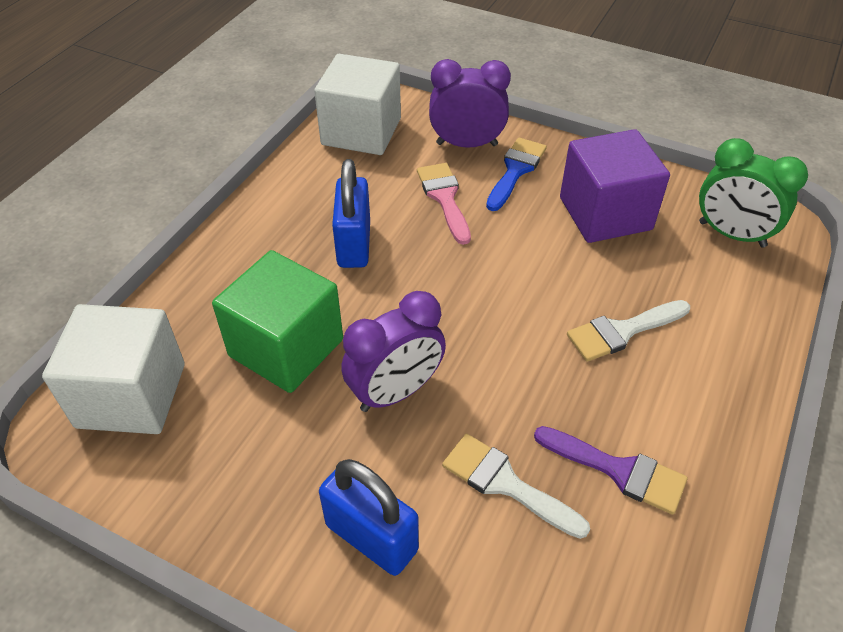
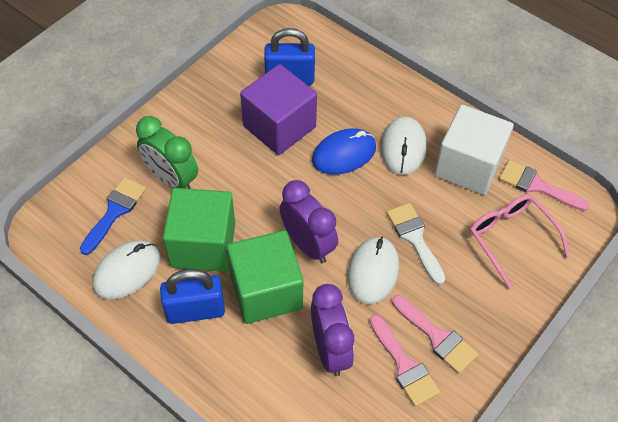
blue mouse: none = 0 -> [312,128,376,175] = 1
green cube: [212,250,343,393] = 1 -> [163,188,235,272] [227,230,303,324] = 2
pink brush: [417,163,471,245] = 1 -> [370,315,440,407] [392,295,478,373] [499,160,590,211] = 3
pink glasses: none = 0 -> [469,194,570,290] = 1
purple brush: [534,426,687,515] = 1 -> none = 0
white brush: [442,434,590,539] [567,300,690,362] = 2 -> [387,203,445,285] = 1
white cube: [42,304,185,434] [314,54,401,155] = 2 -> [434,105,514,195] = 1
white mouse: none = 0 -> [92,240,161,299] [347,237,399,304] [381,117,427,175] = 3

